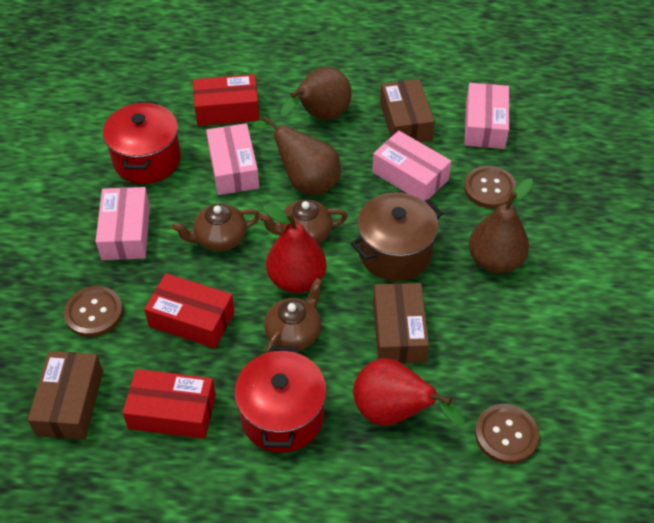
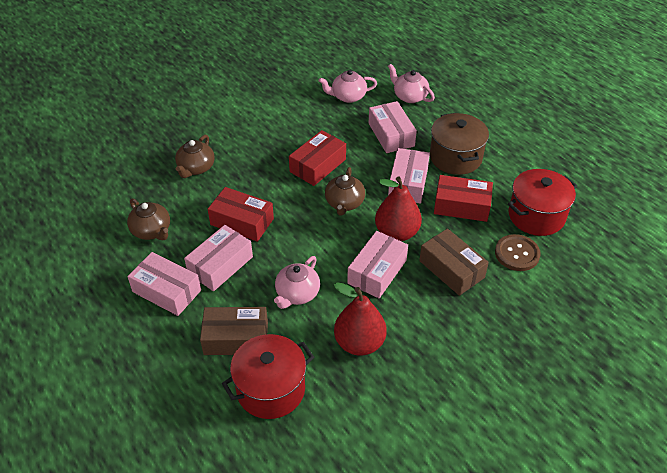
brown box: [28,351,103,440] [373,283,429,364] [380,79,435,142] = 3 -> [200,307,268,355] [419,229,489,296] = 2
brown button: [64,286,123,337] [464,166,517,208] [475,404,539,464] = 3 -> [495,234,541,271] = 1
brown pear: [252,116,341,195] [280,67,352,120] [469,178,533,274] = 3 -> none = 0
pink box: [96,187,150,260] [206,123,259,195] [372,131,452,201] [464,83,509,149] = 4 -> [127,252,201,316] [184,225,253,291] [347,231,408,298] [369,101,417,153] [388,148,430,204] = 5
pink teapot: none = 0 -> [274,256,320,309] [319,70,377,103] [388,64,435,103] = 3

